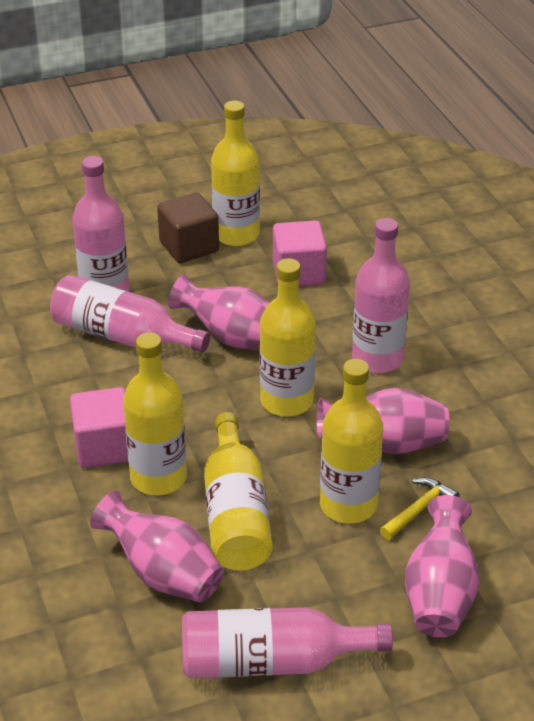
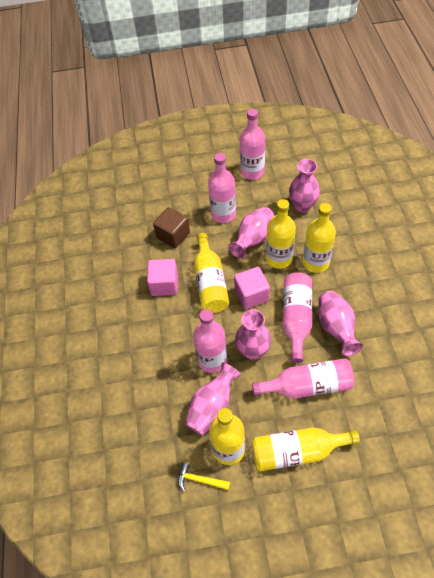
pink bottle: [50,275,210,352] [72,156,129,291] [182,607,393,678] [352,218,410,373] = 4 -> [193,309,227,373] [208,153,236,223] [240,109,265,180] [252,358,354,398] [283,272,312,363] = 5
pink vase: [90,491,224,603] [168,274,269,350] [316,388,449,454] [405,495,480,638] = 4 -> [185,362,241,436] [228,207,274,258] [235,309,271,360] [289,159,320,213] [318,291,363,356] = 5

